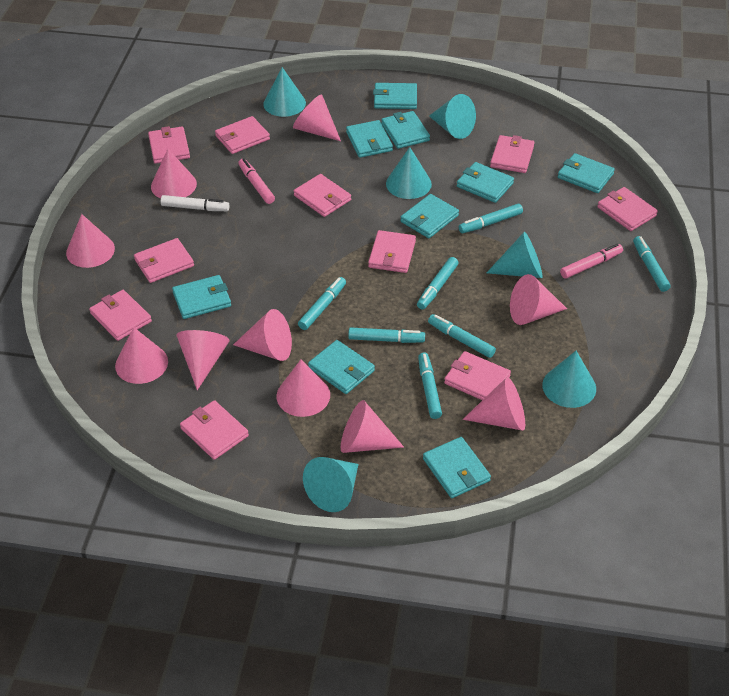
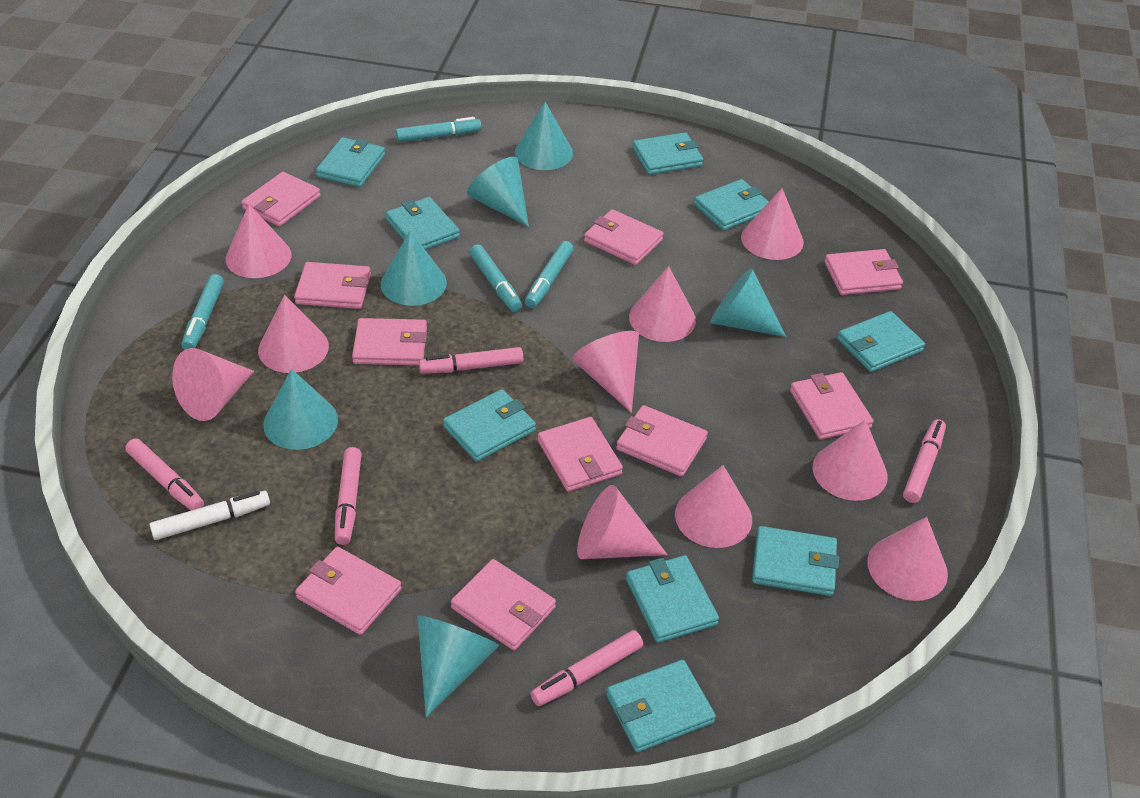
pink marker: [238,158,275,204] [560,244,623,279] = 2 -> [125,438,204,510] [335,447,362,545] [419,347,523,374] [531,630,643,706] [903,419,946,503] = 5
turquoise marker: [298,277,346,330] [348,327,425,343] [417,257,459,310] [418,353,442,419] [428,314,496,358] [459,204,523,233] [633,236,671,292] = 7 -> [181,274,224,349] [396,117,481,142] [470,244,522,312] [525,241,573,308] = 4

